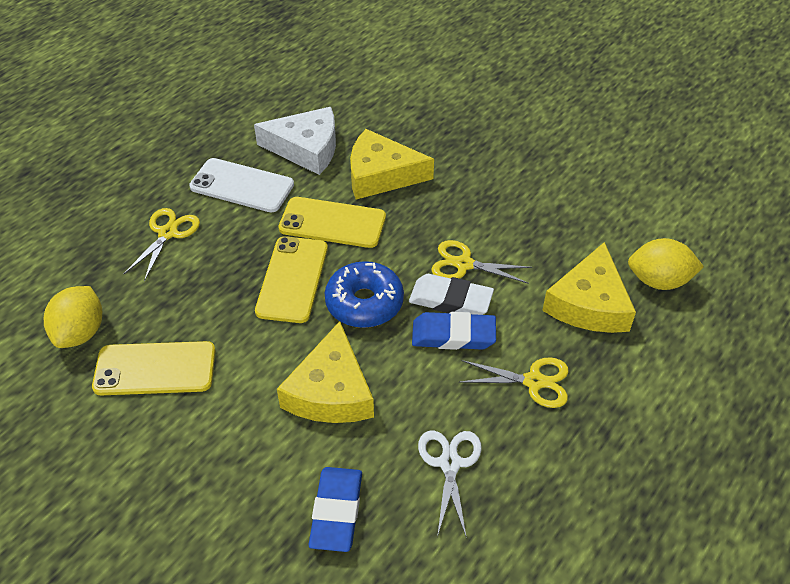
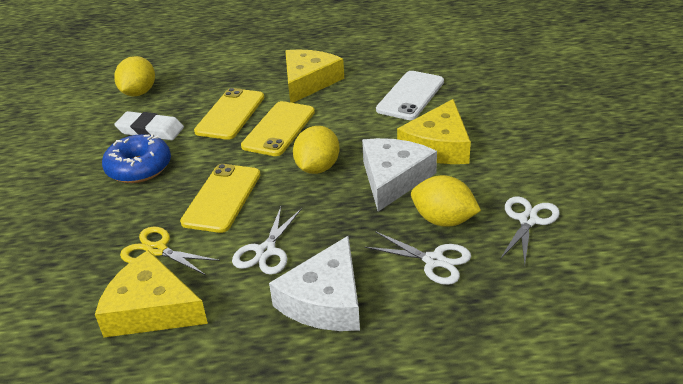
blue eraser: [309,467,362,552] [412,312,496,350] = 2 -> none = 0
white cheese: [254,107,336,175] = 1 -> [269,236,360,331] [362,138,437,211] = 2
white scissors: [418,431,482,539] = 1 -> [232,207,302,275] [365,231,471,285] [500,196,560,265] = 3
yellow lemon: [44,286,102,348] [628,238,704,290] = 2 -> [114,56,155,96] [293,126,340,174] [411,175,481,227] = 3
yellow scissors: [124,208,200,281] [431,240,532,284] [460,357,569,408] = 3 -> [120,227,220,275] = 1

